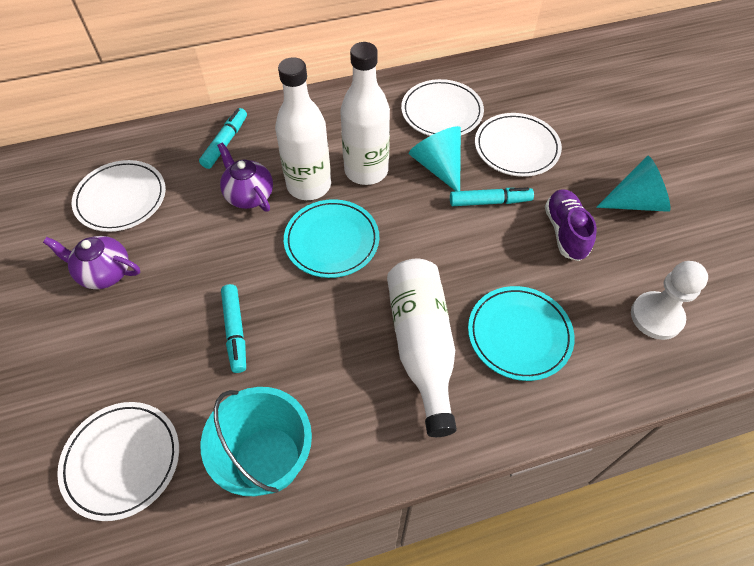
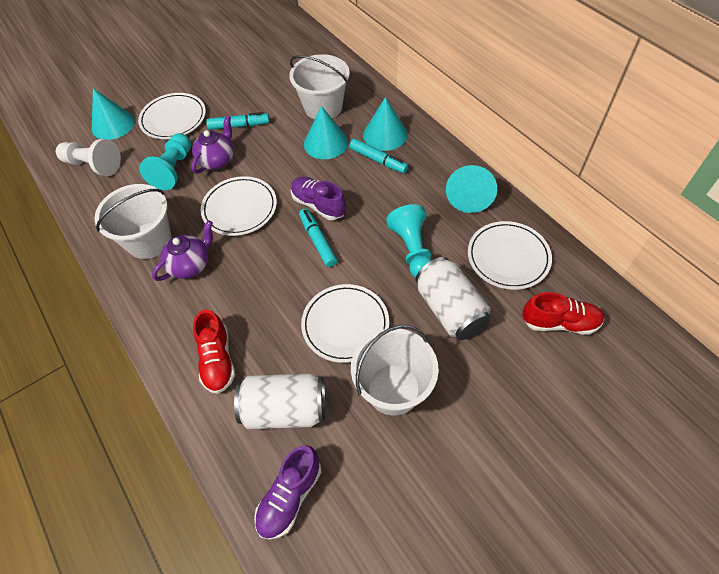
purple shoe: [545,189,597,261] = 1 -> [254,445,321,540] [291,177,346,220] = 2
red shoe: none = 0 -> [193,310,235,394] [522,292,604,335] = 2
turquoise bucket: [201,387,312,496] = 1 -> none = 0
turquoise cone: [409,126,461,191] [596,156,671,212] = 2 -> [92,88,135,140] [304,106,348,159] [363,97,407,151] [446,165,497,213] = 4
turquoise pawn: none = 0 -> [139,133,191,190] [386,204,432,278] = 2
turquoise plate: [284,199,379,278] [468,286,574,381] = 2 -> none = 0
white bottle: [275,57,331,200] [340,42,390,185] [387,259,457,437] = 3 -> none = 0
white bucket: none = 0 -> [94,184,172,259] [289,54,350,119] [351,325,439,416] = 3
white can: none = 0 -> [234,373,325,429] [416,257,491,340] = 2

